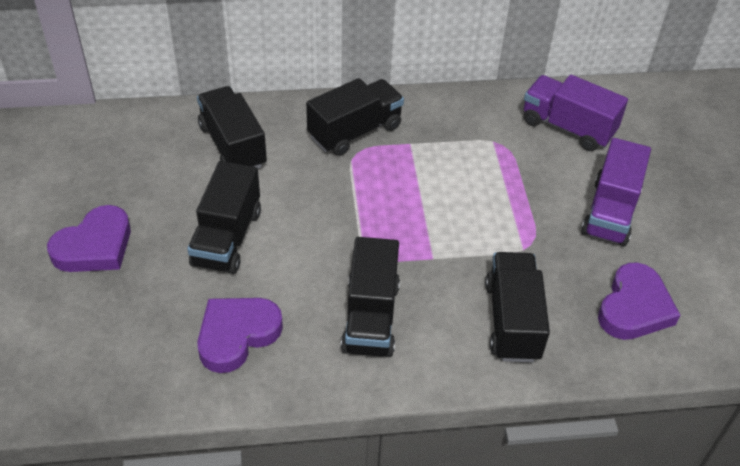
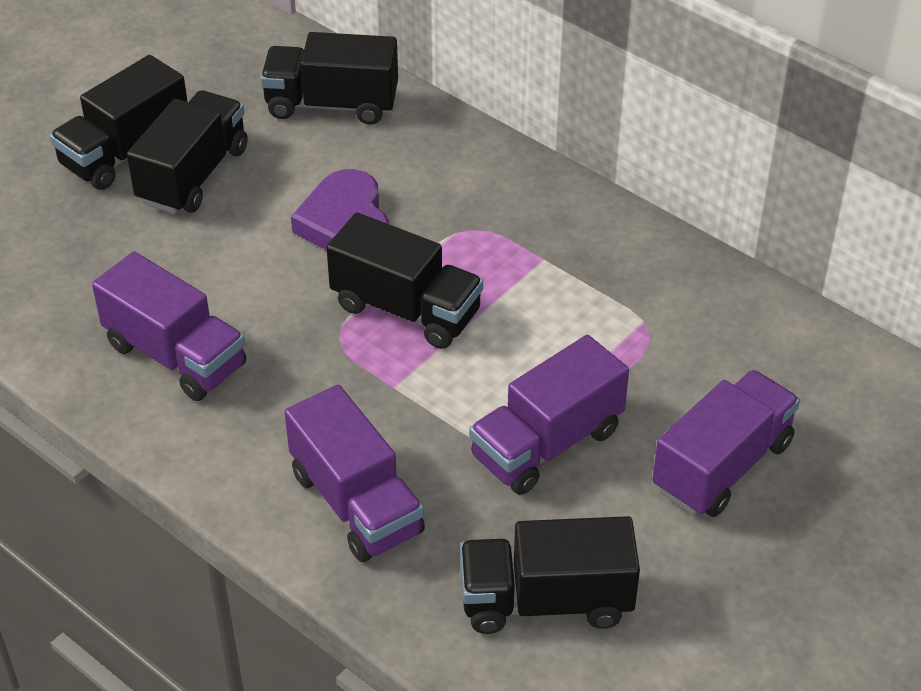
purple heart: [47,205,131,272] [197,298,283,373] [598,263,681,340] = 3 -> [291,169,389,250] = 1
purple truck: [524,75,628,151] [581,138,651,246] = 2 -> [92,251,246,401] [285,385,425,562] [469,335,629,495] [652,370,800,517] = 4

